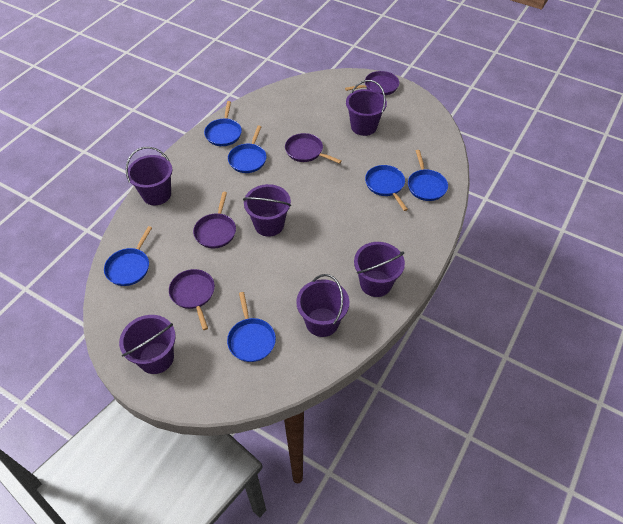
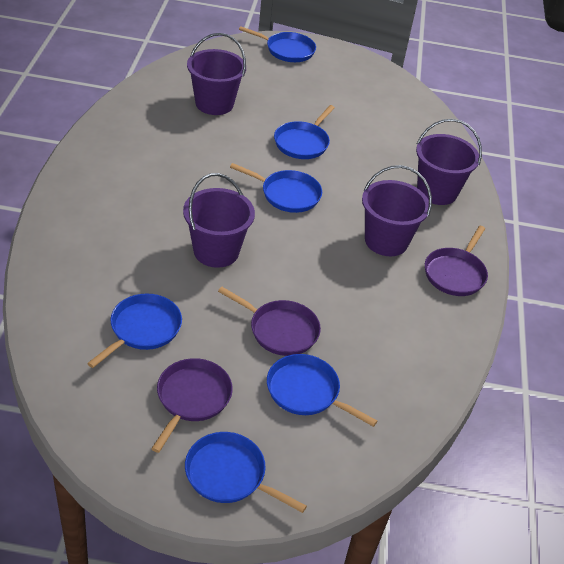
purple bucket: [119,315,176,374] [126,147,172,205] [243,184,291,237] [296,274,349,337] [346,80,387,136] [354,242,405,297] = 6 -> [183,173,255,268] [187,33,246,115] [362,165,432,256] [416,119,482,205] = 4
purple pan: [169,269,215,330] [193,192,236,248] [285,133,342,164] [345,71,399,95] = 4 -> [151,358,233,453] [218,287,321,356] [425,226,488,296] = 3

